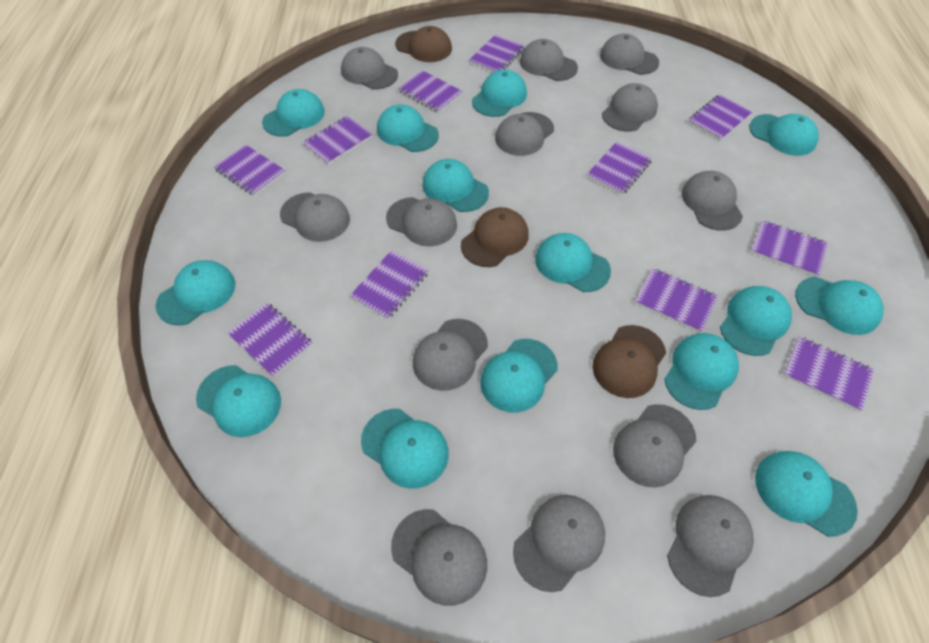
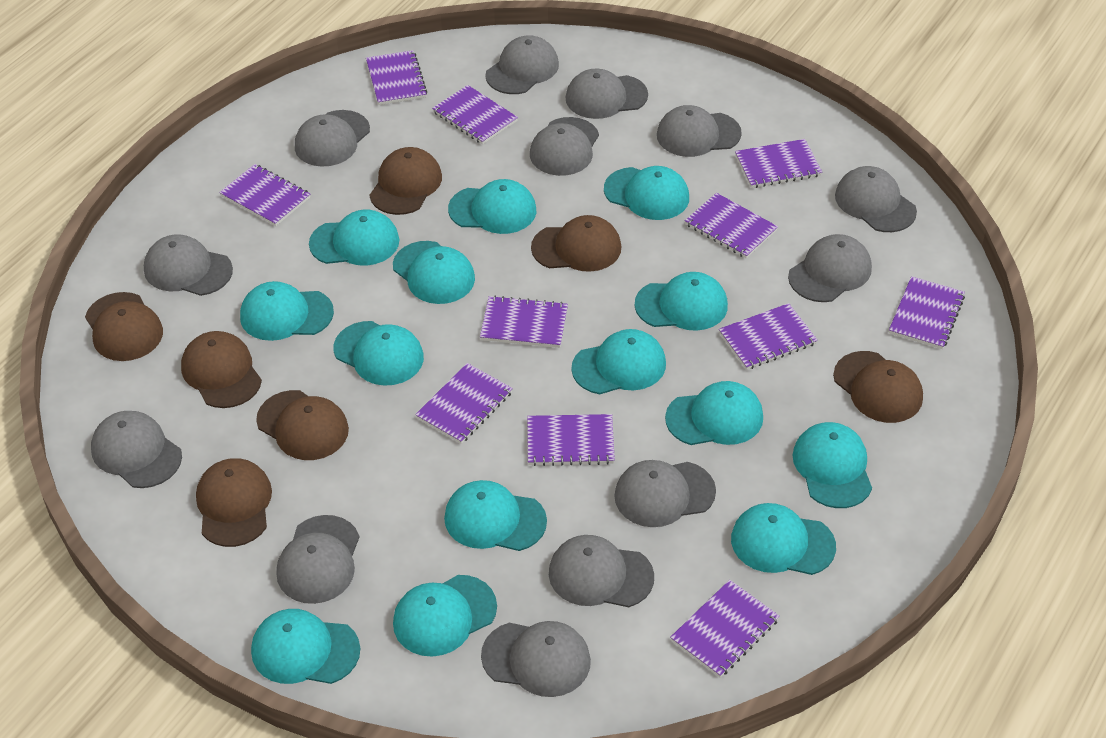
brown cap: [395,26,452,62] [461,207,529,267] [593,325,666,398] = 3 -> [85,292,163,361] [181,331,262,408] [196,458,272,547] [256,390,349,460] [369,147,442,215] [531,215,621,272] [833,351,923,423] = 7

